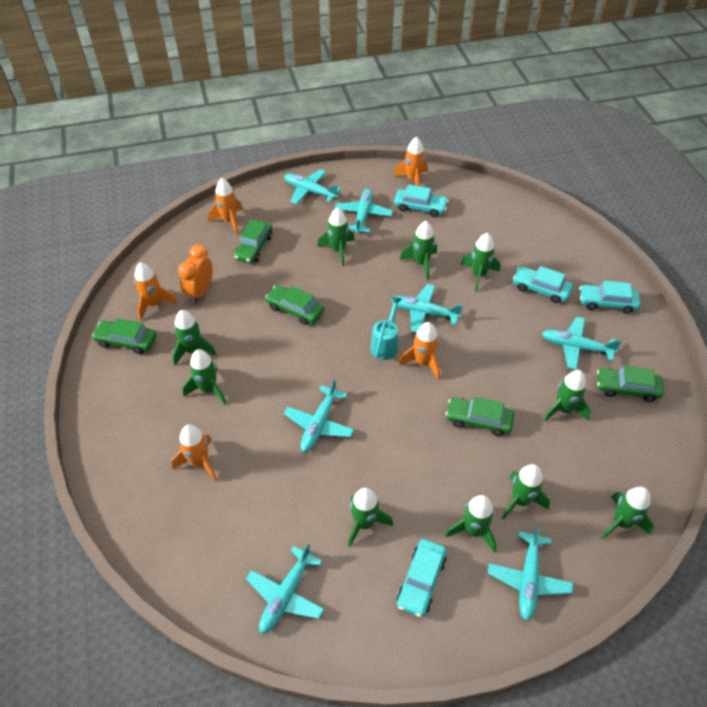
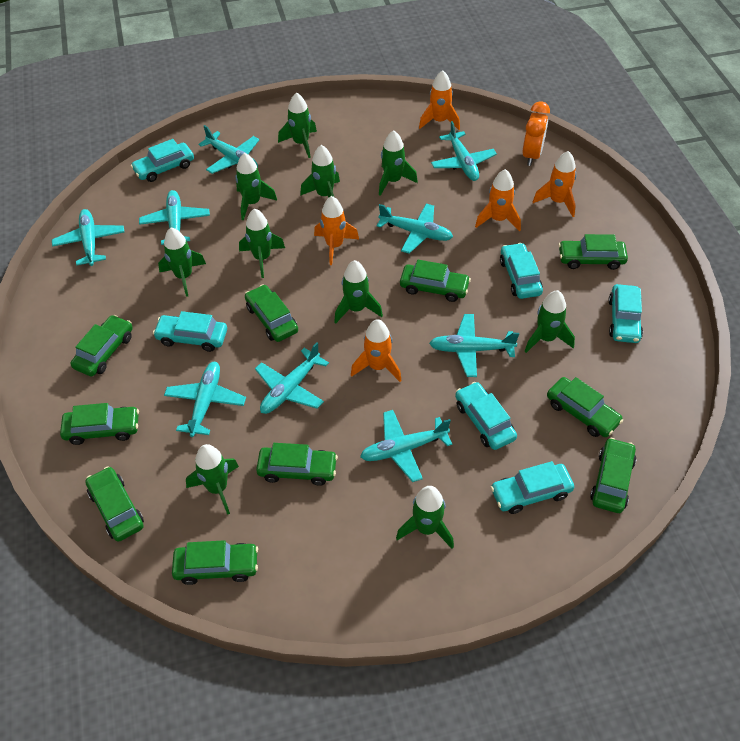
green car: [92,318,157,354] [234,220,272,264] [265,285,324,325] [446,397,514,436] [597,366,664,402] = 5 -> [60,403,139,445] [70,315,133,376] [85,466,144,542] [172,540,258,585] [245,284,298,342] [256,443,338,486] [400,260,471,302] [547,377,623,437] [558,234,628,270] [590,438,636,513] = 10
turquoise car: [394,184,449,217] [397,539,447,617] [513,266,573,303] [579,281,640,314] = 4 -> [131,139,194,182] [153,311,227,352] [455,382,517,450] [491,461,574,514] [500,243,543,299] [608,284,643,343] = 6
turquoise plane: [246,543,324,634] [284,169,341,204] [284,379,354,452] [335,189,393,234] [391,284,463,333] [488,525,573,621] [542,317,622,370] = 7 -> [52,209,124,266] [139,190,210,245] [164,362,246,437] [198,125,259,174] [255,342,329,414] [360,410,452,482] [377,204,453,254] [429,314,519,377] [431,121,497,181] = 9
turquoise watering can: [371,296,402,360] = 1 -> none = 0

